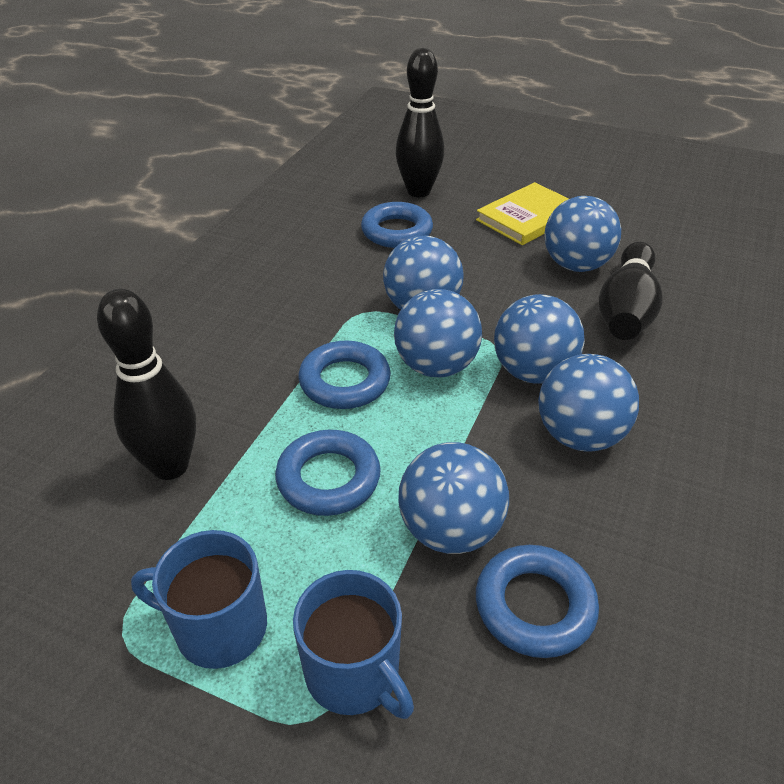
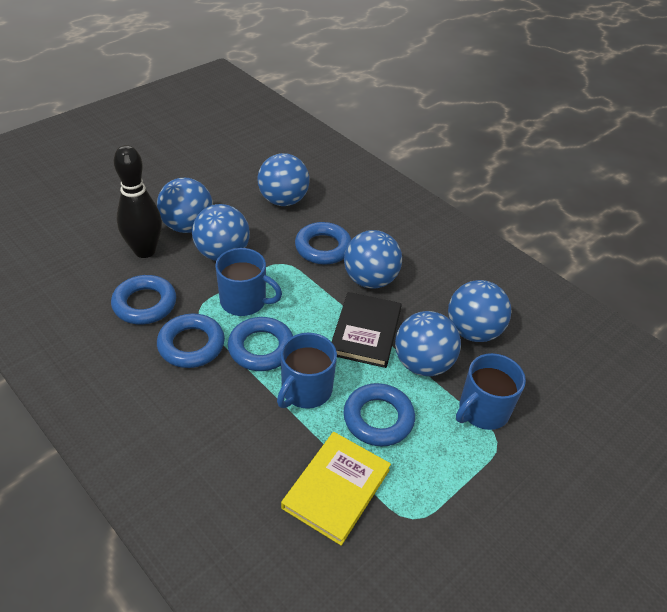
black book: none = 0 -> [332,292,402,368] = 1
black bowling pin: [97,289,196,480] [396,48,444,197] [599,242,663,340] = 3 -> [113,145,162,258] = 1
blue mug: [131,530,267,669] [293,570,414,719] = 2 -> [215,248,282,316] [277,333,337,409] [456,353,526,430] = 3
blue ring: [275,430,381,516] [299,340,391,409] [361,202,433,248] [476,545,599,658] = 4 -> [111,275,176,325] [157,313,225,368] [228,317,293,371] [295,222,351,264] [343,383,415,447] = 5

